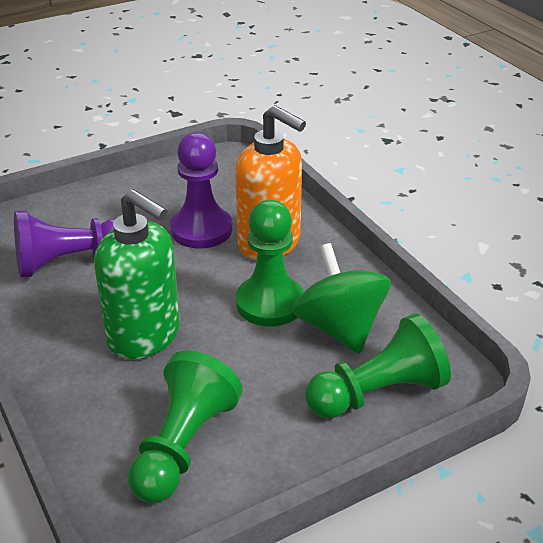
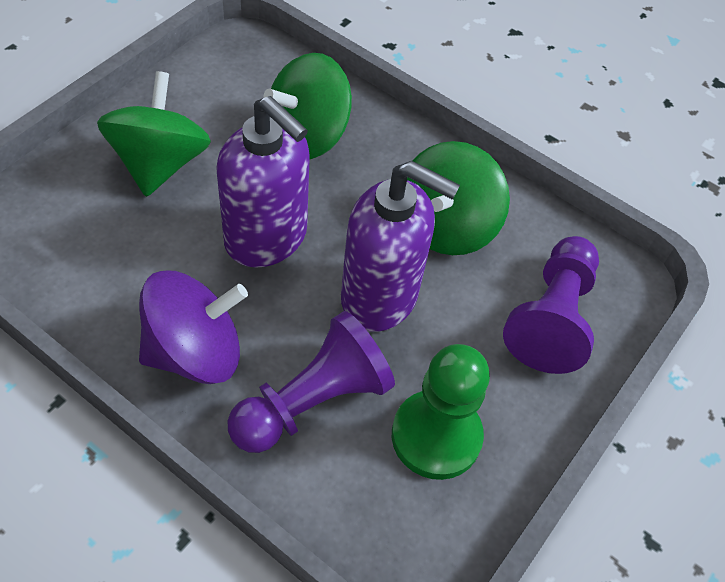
green pawn: [128,350,243,503] [236,200,304,326] [305,313,451,419] = 3 -> [392,344,490,480] = 1
green soap dispenser: [94,189,180,359] = 1 -> none = 0
green spinning top: [292,243,391,354] = 1 -> [97,71,211,197] [264,53,352,160] [407,141,510,255] = 3
orange soap dispenser: [235,105,306,260] = 1 -> none = 0
purple soap dispenser: none = 0 -> [216,96,310,268] [341,161,460,332] = 2
purple spinning top: none = 0 -> [139,271,248,384] = 1

